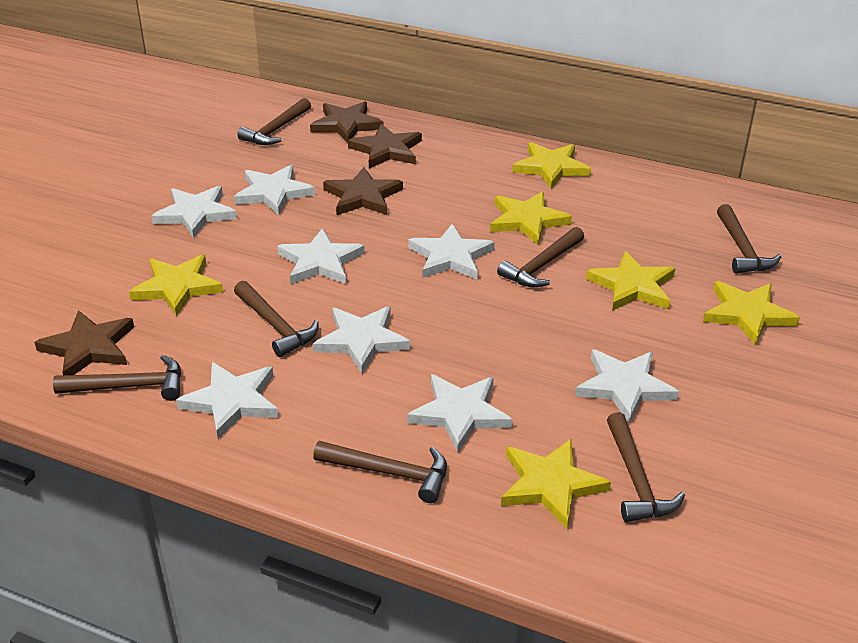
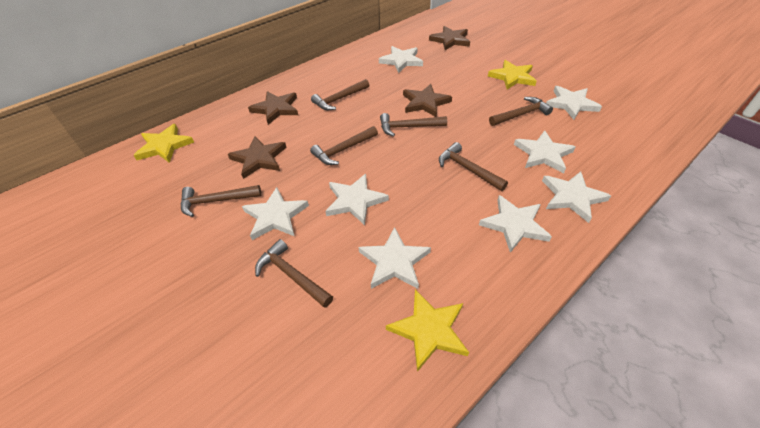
yellow star: [129,255,223,316] [490,191,572,245] [501,438,611,529] [512,142,591,189] [586,251,675,311] [703,281,800,346] = 6 -> [133,124,194,163] [386,289,469,372] [488,60,537,90] = 3

